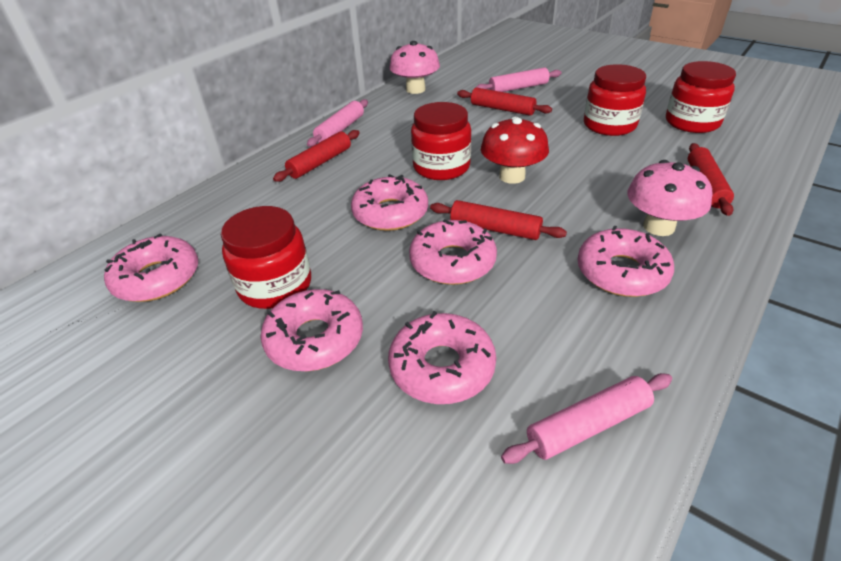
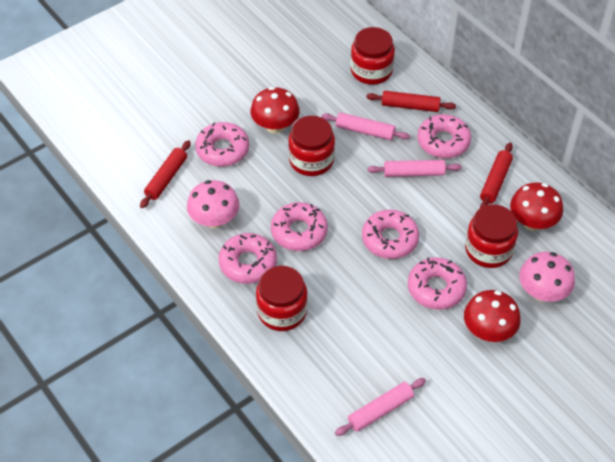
red mushroom: [481,117,549,184] = 1 -> [250,87,300,134] [464,290,521,342] [510,182,563,231] = 3
red rolling pin: [273,130,360,182] [430,200,567,240] [457,87,552,116] [688,143,734,216] = 4 -> [140,140,191,208] [366,91,456,112] [480,143,513,208] = 3

